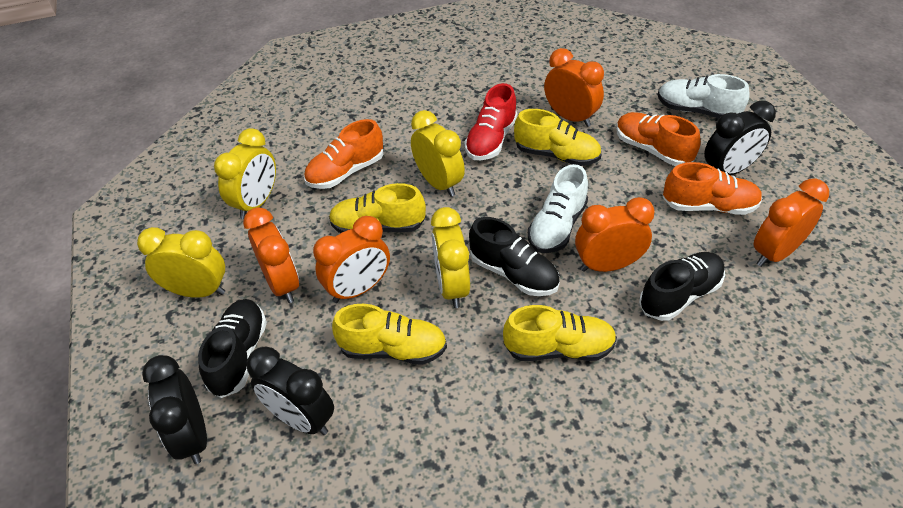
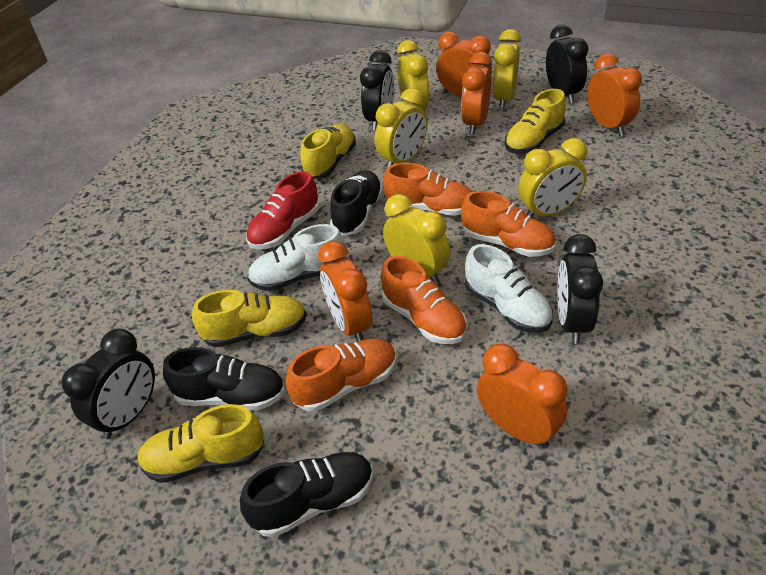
black clock: [142,355,207,464] [247,347,334,435] [704,101,776,176] = 3 -> [62,329,155,439] [360,50,394,131] [546,25,589,103] [557,234,603,344] = 4
orange shoe: [304,119,383,189] [616,112,701,166] [663,162,762,215] = 3 -> [286,339,397,412] [381,256,467,344] [383,163,472,216] [461,191,555,257] = 4
yellow clock: [137,227,225,298] [214,128,276,219] [411,110,465,197] [431,207,470,308] = 4 -> [375,88,428,169] [383,194,450,284] [397,40,430,109] [492,29,521,109] [518,138,587,218] = 5

